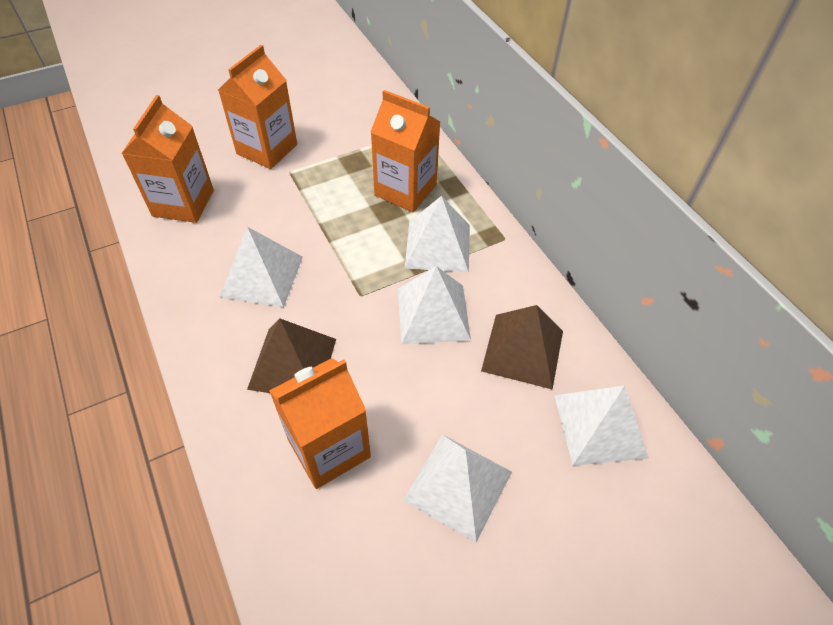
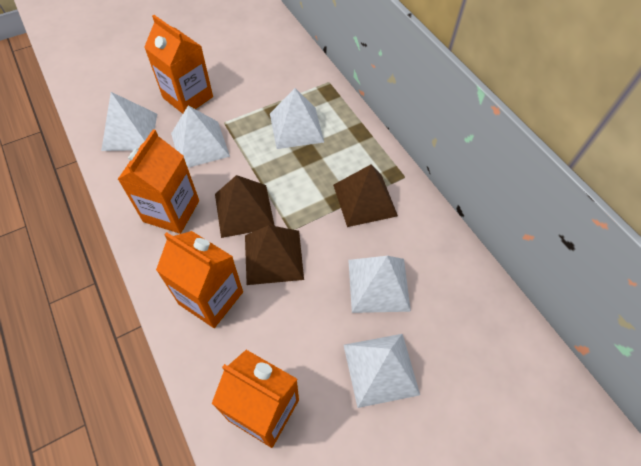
brown pyramid: [247,319,336,393] [481,305,563,390] = 2 -> [215,175,275,238] [245,225,304,285] [333,164,398,227] = 3

